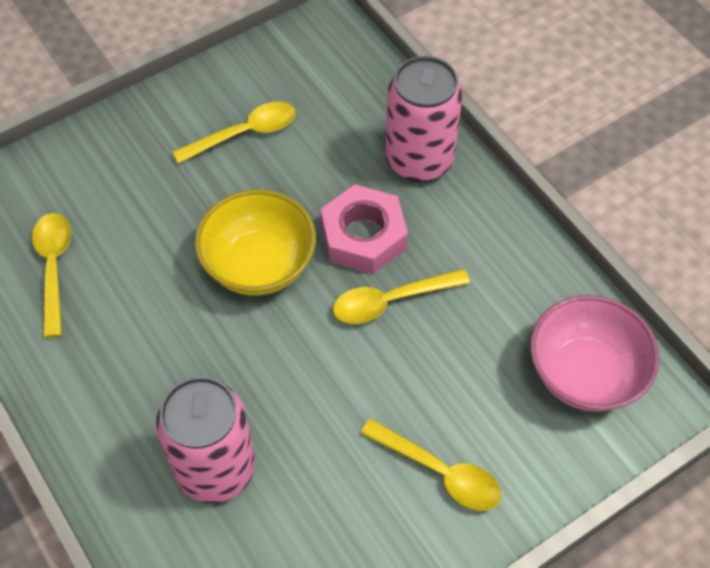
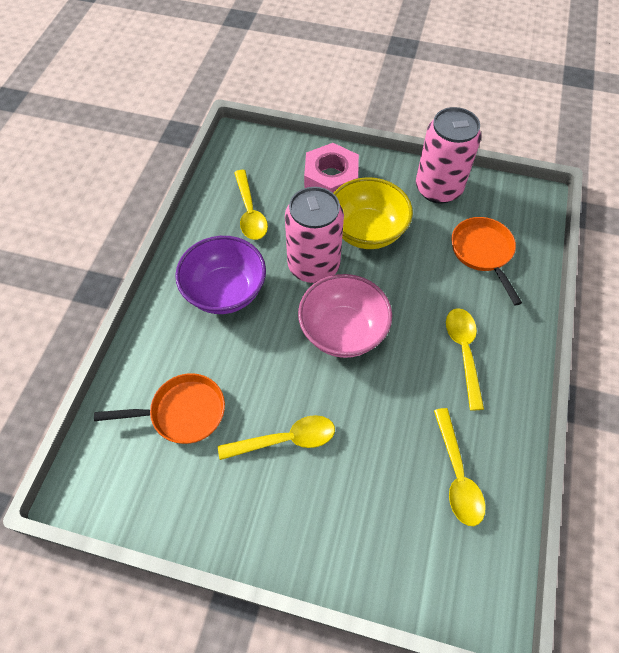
orange pan: none = 0 -> [94,373,225,444] [452,217,522,306] = 2
purple bowl: none = 0 -> [175,236,266,314] = 1

